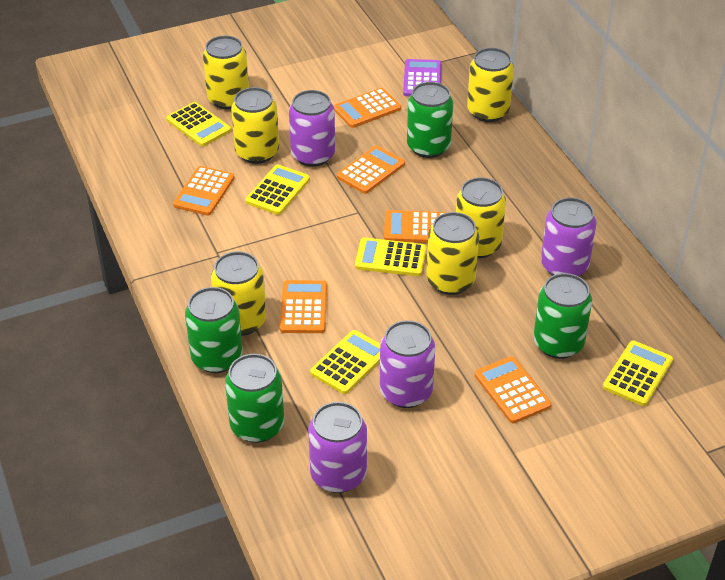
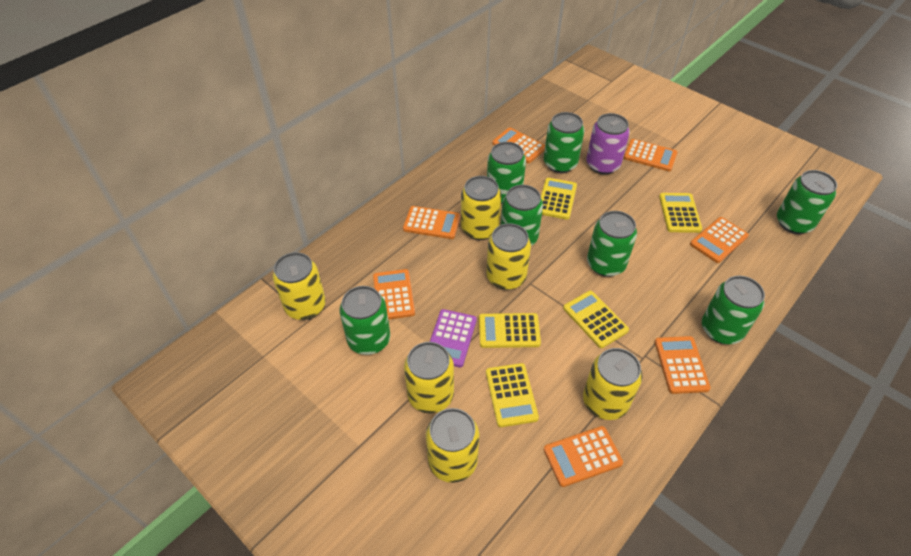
green can: [185,287,243,373] [225,354,284,443] [407,82,453,158] [533,273,592,359] = 4 -> [339,286,390,355] [487,142,526,204] [501,185,543,246] [544,112,585,173] [587,211,637,277] [702,276,765,344] [777,170,837,234] = 7
orange calculator: [173,166,235,216] [280,280,327,333] [334,88,401,128] [337,145,405,194] [384,210,448,243] [475,356,551,424] = 6 -> [373,269,415,320] [403,206,460,239] [492,128,545,163] [544,426,623,487] [624,139,678,171] [655,336,710,394] [690,217,749,263] = 7
purple can: [289,90,335,167] [308,402,367,493] [380,320,435,408] [541,198,597,276] = 4 -> [586,113,630,175] = 1

